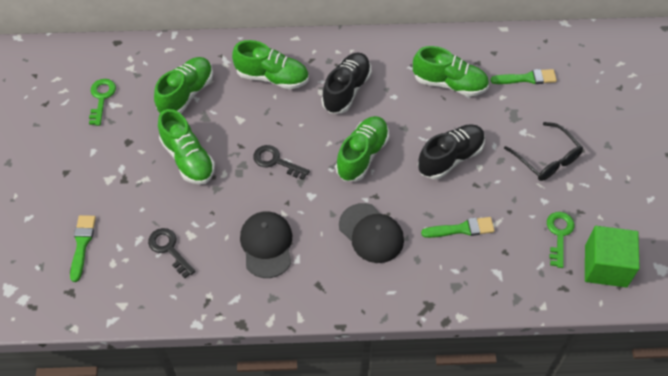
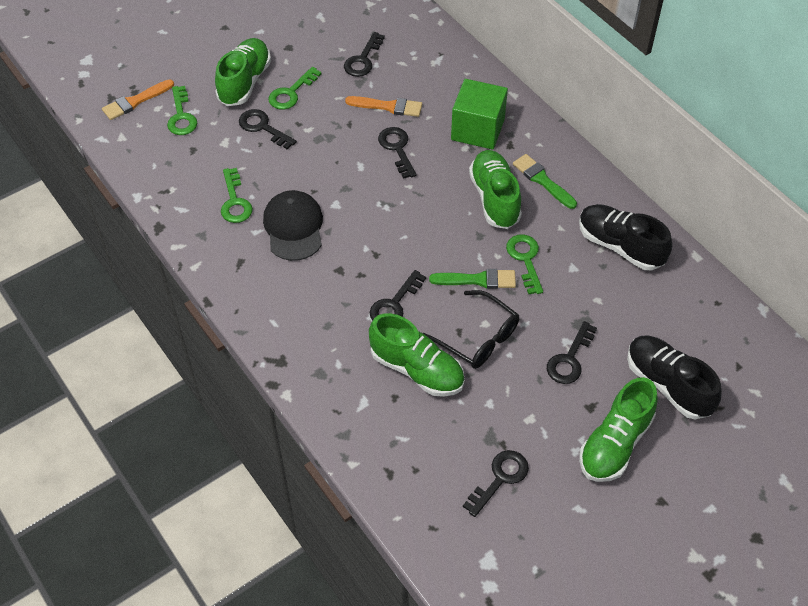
black cap: [240,211,292,278] [339,203,404,263] = 2 -> [263,190,323,261] = 1
black key: [148,228,196,278] [253,145,310,180] = 2 -> [239,109,297,149] [344,32,385,77] [370,270,426,321] [378,127,417,179] [463,450,529,517] [547,321,597,384] = 6
green brush: [70,215,96,282] [421,217,495,238] [491,69,557,84] = 3 -> [429,269,516,289] [513,154,577,209] = 2
green key: [89,79,116,126] [547,212,574,268] = 2 -> [167,86,197,135] [221,168,253,223] [269,67,322,110] [506,234,543,294] = 4
green shoe: [154,57,213,113] [158,109,215,185] [232,40,309,89] [336,116,389,181] [413,46,489,96] = 5 -> [215,38,271,106] [369,313,465,397] [469,150,522,229] [579,377,658,482] = 4
orange brush: none = 0 -> [102,79,174,120] [345,96,422,117] = 2

